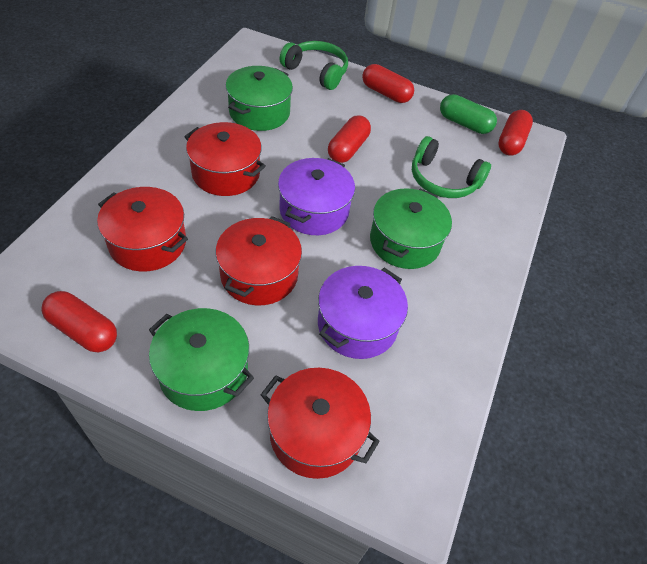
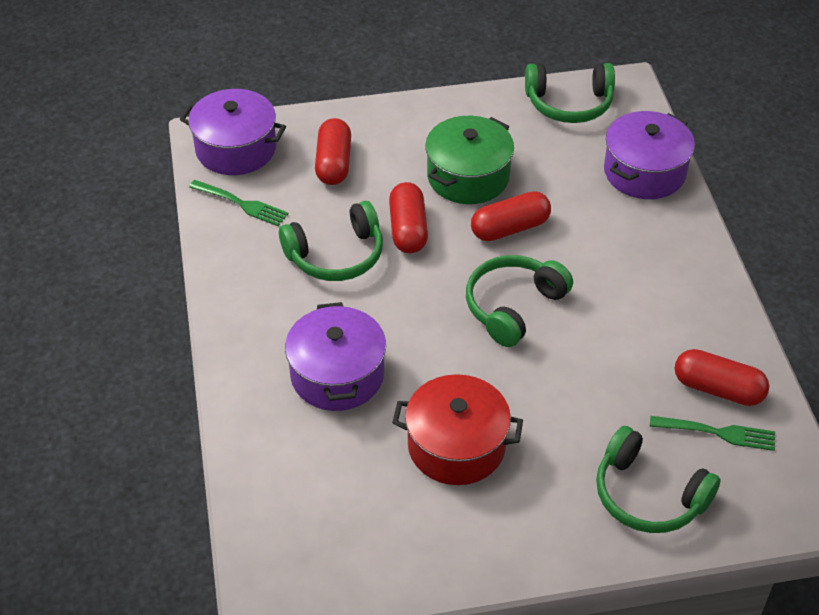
green capsule: [440,94,497,134] = 1 -> none = 0
green fork: none = 0 -> [189,180,289,226] [650,416,775,451] = 2
green headphones: [280,41,348,90] [412,136,491,198] = 2 -> [279,201,383,281] [466,255,573,347] [525,63,615,123] [596,426,720,533] = 4
green pot: [149,308,254,411] [226,66,293,131] [370,188,452,269] = 3 -> [425,116,514,204] = 1
purple pot: [278,158,355,235] [318,266,408,359] = 2 -> [180,89,286,175] [285,302,386,411] [604,111,695,199] = 3
red pot: [97,187,188,272] [184,122,266,196] [216,216,302,306] [260,368,380,479] = 4 -> [392,374,523,485] = 1

